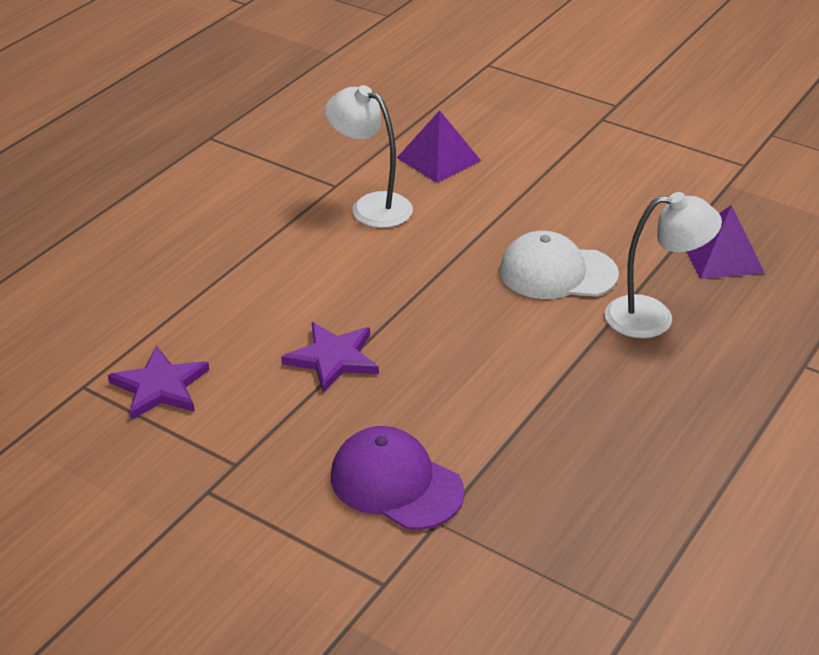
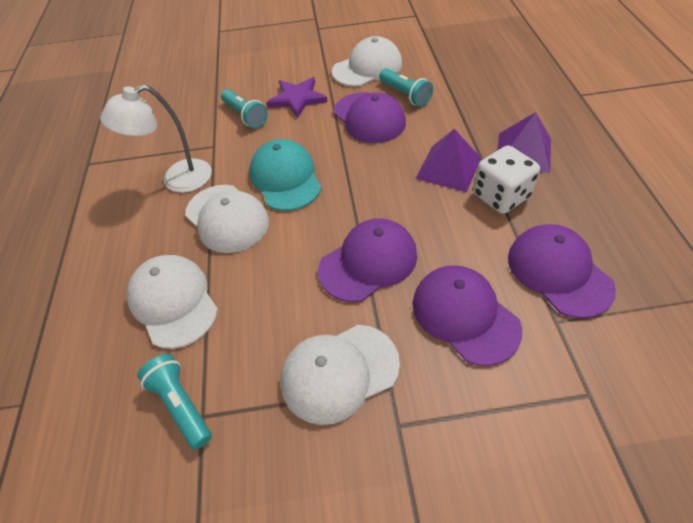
purple cap: [331,426,465,530] = 1 -> [318,218,417,302] [334,92,406,143] [413,265,522,366] [508,224,616,318] = 4
purple star: [108,346,209,420] [281,322,379,393] = 2 -> [266,77,327,118] = 1
turquoise cap: none = 0 -> [249,139,321,211] = 1
turquoise flashlight: none = 0 -> [137,354,212,450] [221,89,268,128] [379,68,433,107] = 3
white cap: [499,231,619,299] = 1 -> [127,255,218,349] [185,185,269,253] [281,325,400,425] [332,36,402,87] = 4
white dice: none = 0 -> [473,145,540,214] = 1
white lamp: [325,85,413,228] [605,192,722,338] = 2 -> [100,84,212,193] = 1

